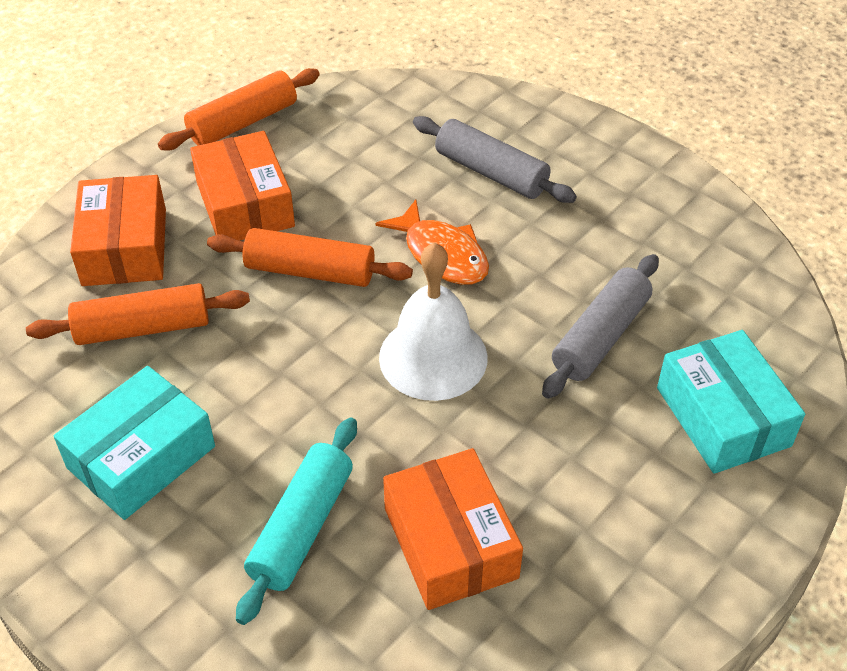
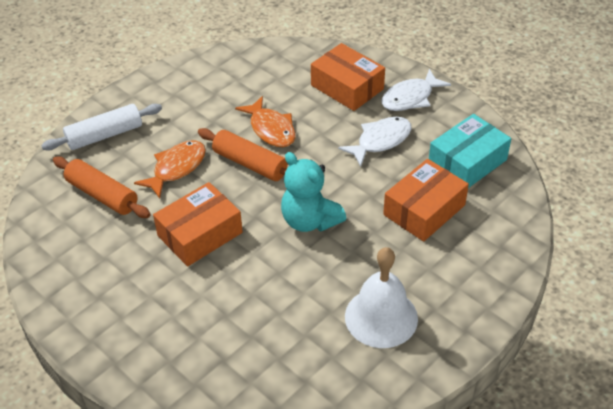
grey rolling pin: [413,116,577,203] [542,254,659,399] = 2 -> none = 0
orange fish: [375,199,489,285] = 1 -> [134,140,206,199] [235,96,296,147] = 2
orange rolling pin: [26,283,250,345] [158,68,320,151] [207,228,413,287] = 3 -> [53,157,151,218] [198,128,288,181] = 2
turquoise box: [54,366,215,520] [657,330,805,474] = 2 -> [429,114,511,188] = 1
turquoise rolling pin: [236,417,357,625] = 1 -> none = 0
turquoise teddy bear: none = 0 -> [281,152,346,232] = 1
white fish: none = 0 -> [338,117,412,167] [382,69,451,111] = 2
white rolling pin: none = 0 -> [41,104,162,151] = 1

